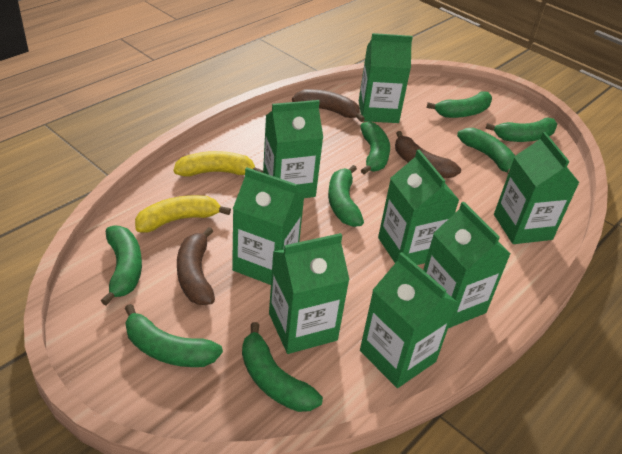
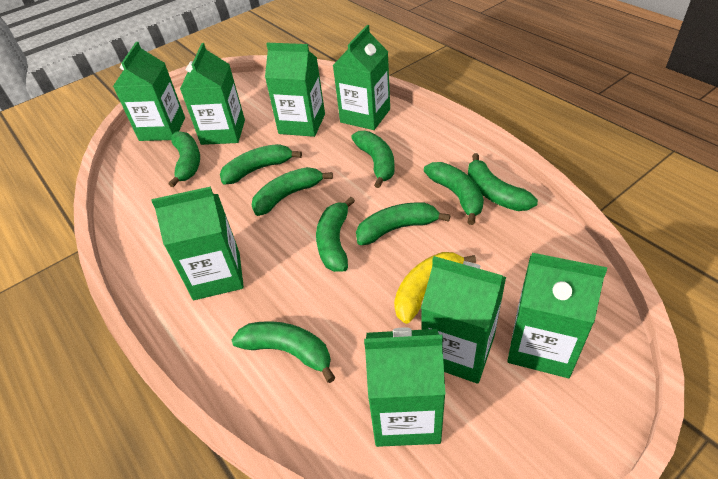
brown banana: [177,227,215,305] [292,89,365,122] [395,131,461,178] = 3 -> none = 0
green banana: [101,225,142,305] [125,304,223,367] [242,322,323,412] [328,165,364,227] [360,121,390,175] [427,91,492,118] [457,128,515,173] [485,118,557,142] = 8 -> [169,131,200,187] [220,144,302,184] [232,321,336,383] [252,167,333,216] [316,197,355,272] [351,131,395,188] [356,202,450,245] [424,162,484,225] [468,153,538,211] = 9
yellow banana: [135,195,231,232] [174,151,263,176] = 2 -> [394,252,476,324] = 1

